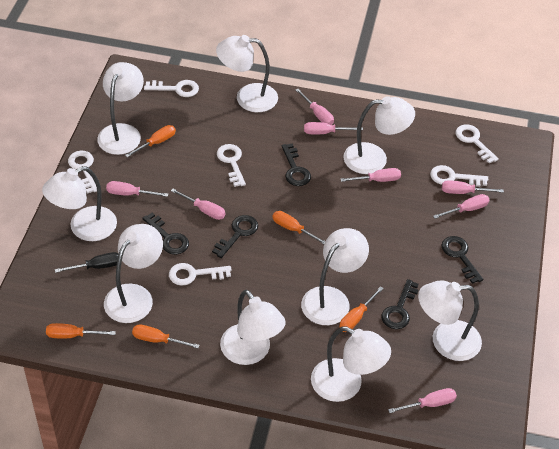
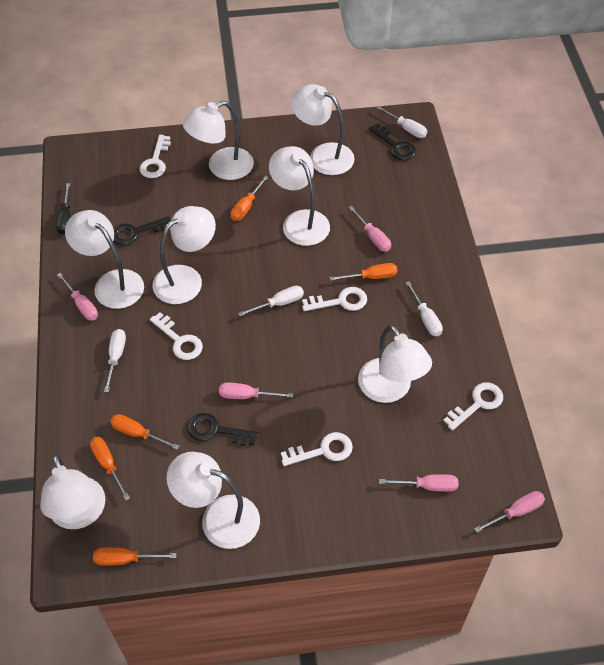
black key: [142,213,189,255] [212,215,258,258] [281,144,311,186] [381,279,418,329] [442,236,483,284] = 5 -> [113,216,171,246] [187,413,259,446] [369,123,416,160] = 3
pink screwdriver: [106,181,168,197] [171,189,225,220] [296,89,334,125] [304,122,363,134] [341,168,401,182] [388,388,457,413] [433,194,489,219] [442,180,504,194] = 8 -> [57,273,98,320] [219,383,293,399] [348,206,391,252] [379,474,458,492] [474,491,545,533] = 5
white key: [68,151,97,194] [144,80,199,97] [169,263,231,286] [217,144,246,187] [430,165,488,187] [456,124,499,164] = 6 -> [139,135,171,178] [150,312,203,360] [281,432,353,466] [302,287,367,311] [443,382,503,431] = 5
white lamp: [42,166,117,241] [97,62,144,155] [104,224,163,323] [216,35,278,112] [220,289,285,365] [301,228,369,325] [311,326,391,402] [343,96,415,174] [418,280,482,361] = 9 -> [40,454,106,529] [65,210,144,309] [152,206,216,304] [167,452,260,549] [183,101,254,180] [269,146,330,246] [291,84,355,175] [358,325,432,403] = 8
white screwdriver: none = 0 -> [104,329,126,392] [238,286,304,316] [376,106,427,138] [405,281,443,336] = 4

